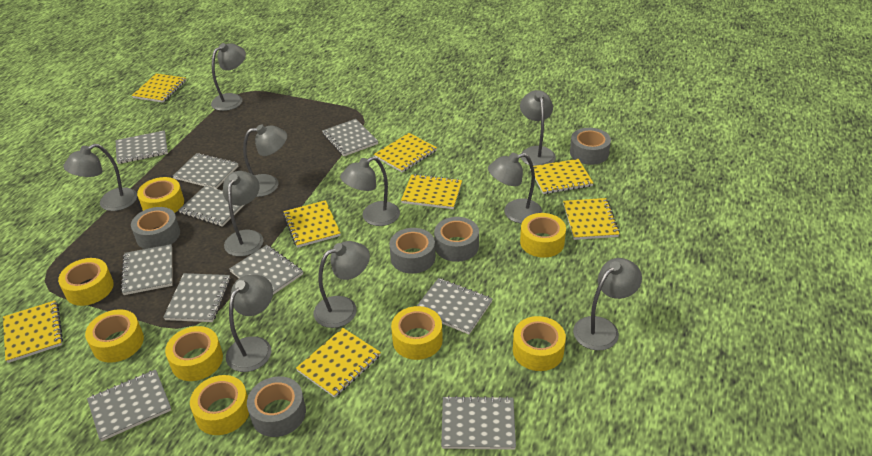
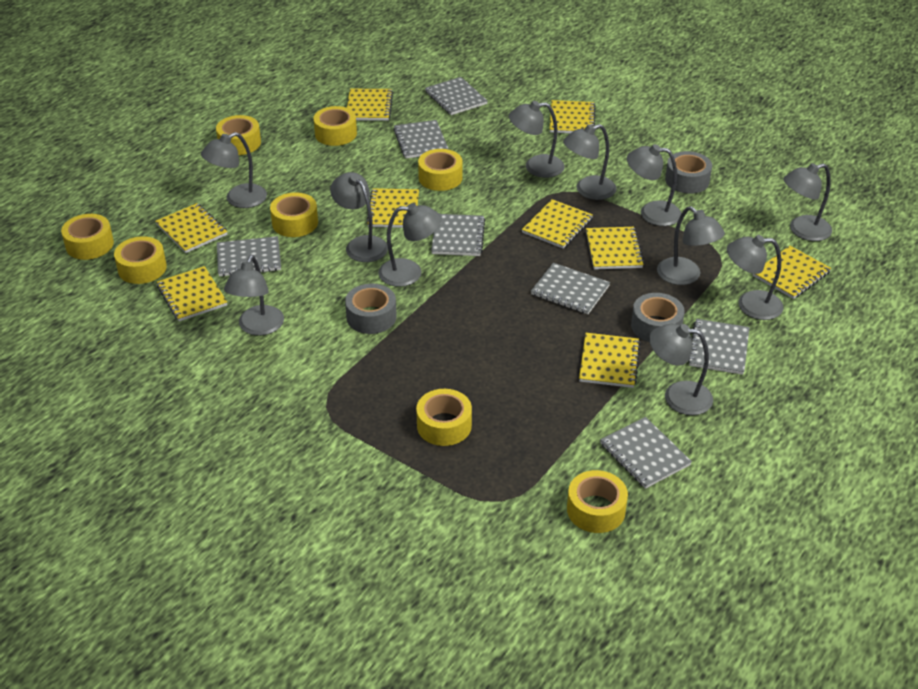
grey lamp: [63,144,137,211] [211,43,246,111] [223,171,263,256] [226,275,273,372] [243,124,287,197] [314,241,370,328] [340,157,400,226] [488,153,542,223] [520,90,556,166] [573,258,642,351] = 10 -> [201,132,267,208] [224,255,284,336] [330,172,388,262] [378,203,442,287] [509,101,565,178] [563,124,617,200] [627,144,682,226] [649,324,713,415] [657,206,725,285] [727,235,783,320] [783,163,832,241] = 11
grey notebook: [87,369,171,441] [116,130,168,164] [121,244,172,295] [163,273,230,322] [173,153,238,189] [179,185,244,227] [229,245,303,295] [322,119,378,156] [417,278,493,334] [441,396,516,450] = 10 -> [217,236,281,276] [393,120,449,159] [425,77,488,115] [431,214,485,256] [531,263,610,314] [600,417,692,489] [688,319,750,375] = 7
grey tape: [131,207,180,249] [247,376,306,437] [389,228,435,274] [434,217,479,262] [570,128,611,165] = 5 -> [345,284,397,334] [631,293,685,342] [665,151,712,194] = 3
yellow notebook: [3,300,63,363] [132,74,186,103] [283,200,341,248] [296,328,381,398] [374,133,437,172] [401,174,462,209] [530,159,594,194] [563,198,620,240] = 8 -> [155,203,228,253] [157,266,227,321] [347,89,393,121] [366,188,419,228] [522,199,593,249] [550,100,595,133] [579,333,640,388] [586,227,644,270] [753,246,831,299] = 9

